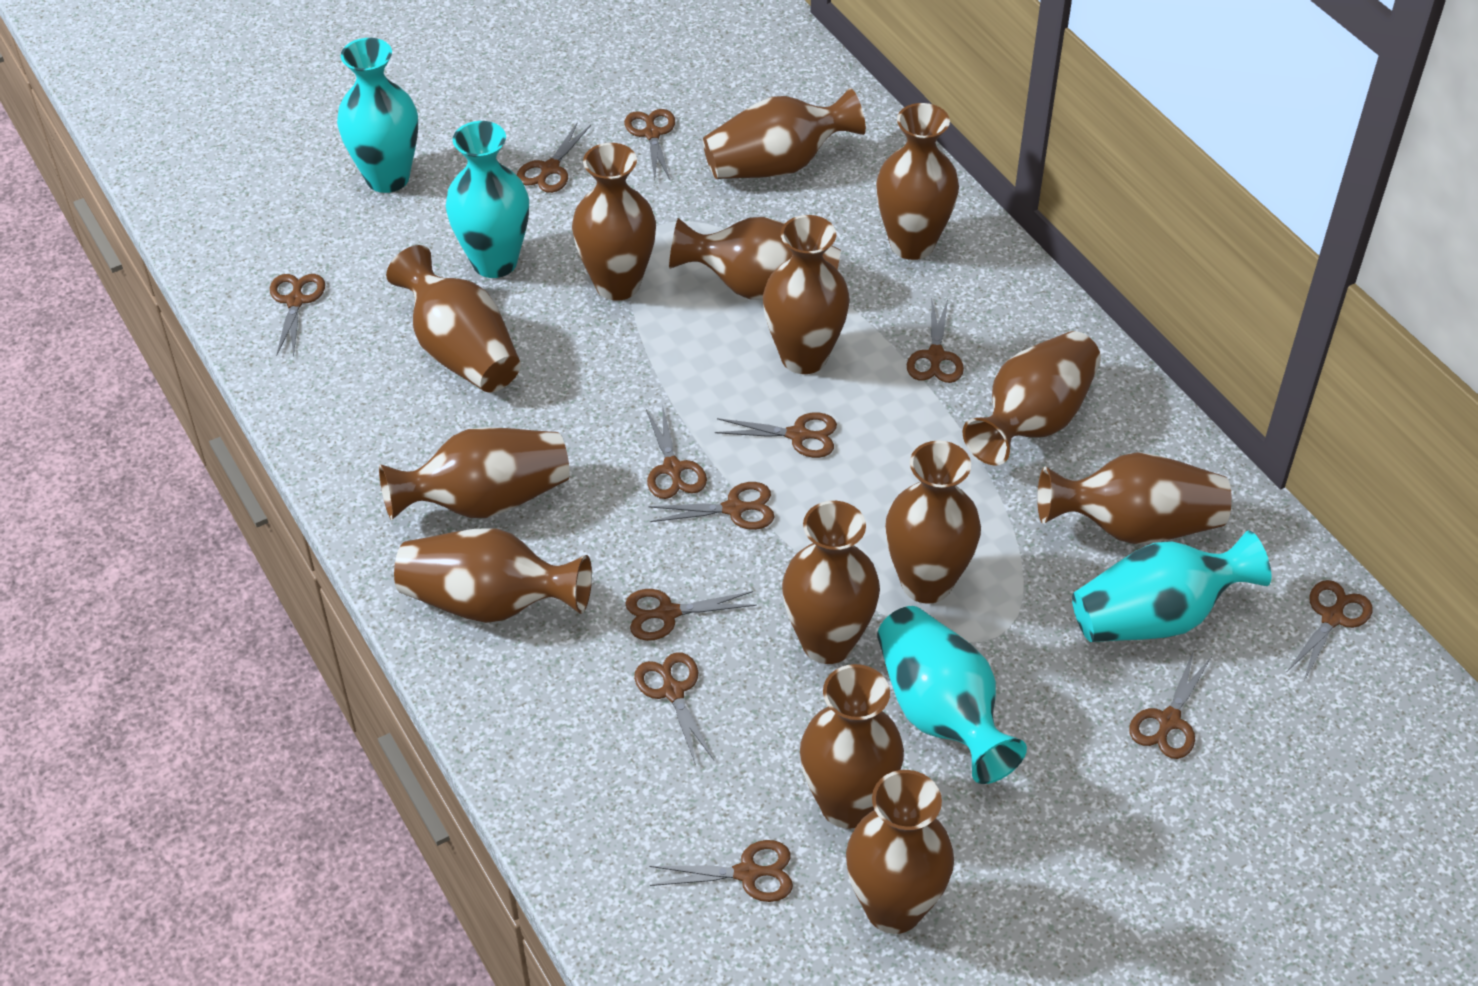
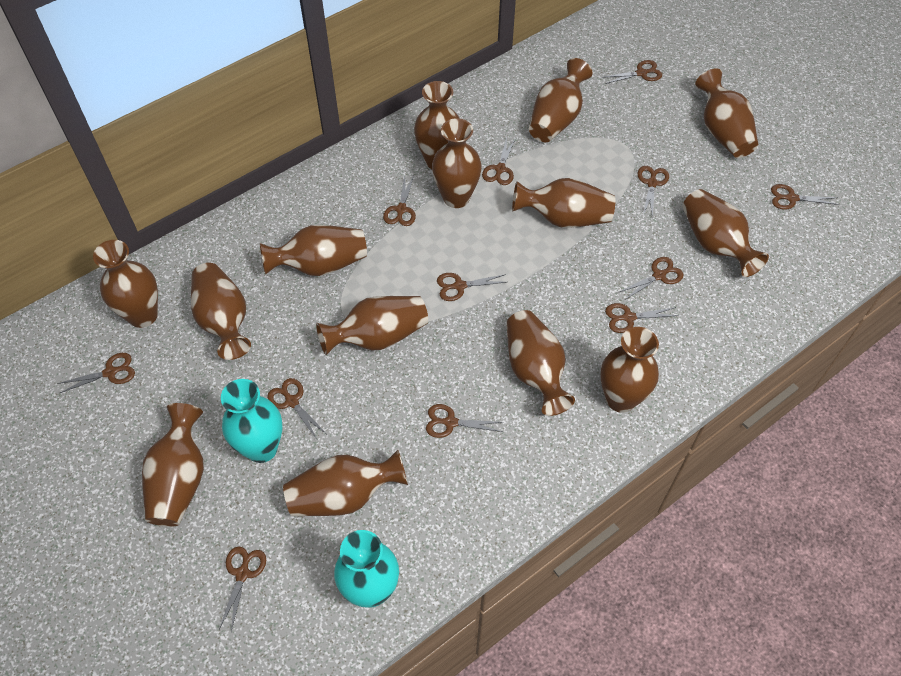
turquoise vase: [337,38,418,193] [446,121,529,278] [877,606,1027,784] [1072,531,1271,642] = 4 -> [221,379,282,463] [334,530,399,608] = 2

